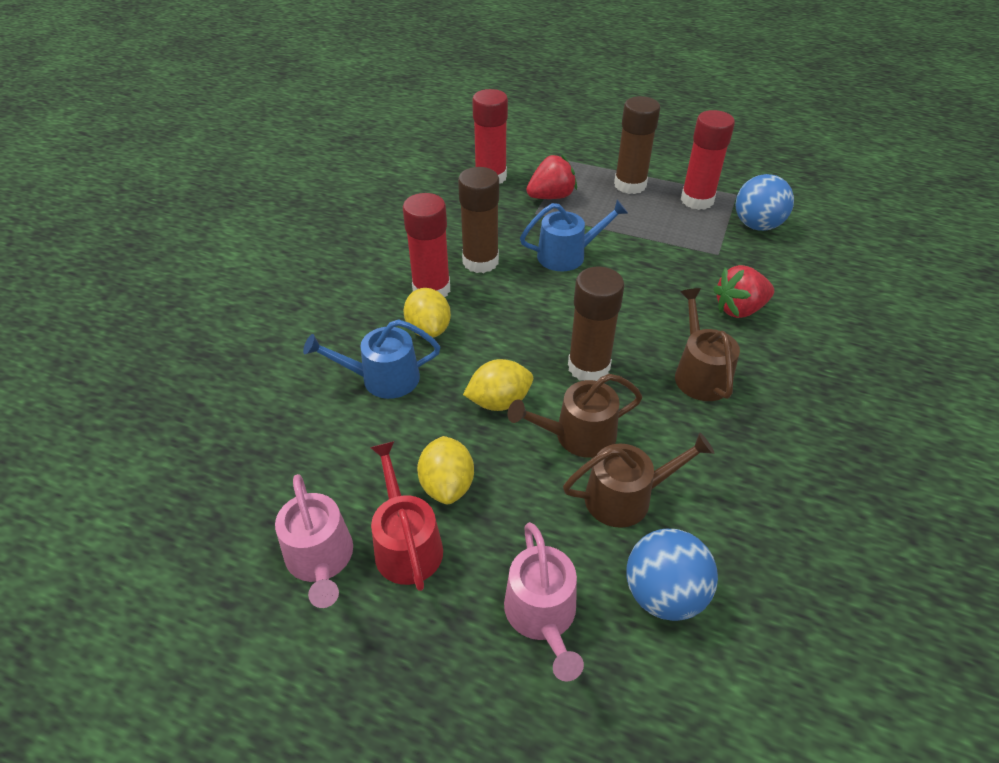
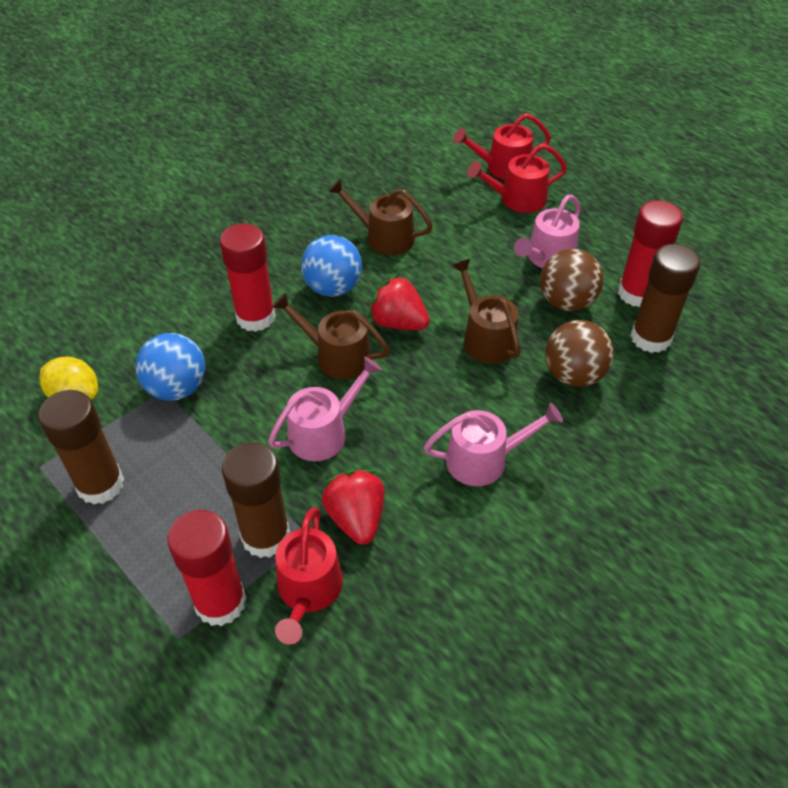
blue watering can: [303,319,440,399] [520,200,628,271] = 2 -> none = 0
brown ball: none = 0 -> [540,249,604,311] [545,320,614,387] = 2
pink watering can: [275,474,353,608] [504,522,584,681] = 2 -> [268,357,382,461] [424,403,563,486] [514,195,581,268] = 3
red watering can: [370,441,443,591] = 1 -> [275,507,343,644] [453,113,551,180] [468,143,567,213] = 3
yellow lemon: [404,288,451,338] [417,436,474,504] [463,359,533,411] = 3 -> [40,357,98,400] = 1

